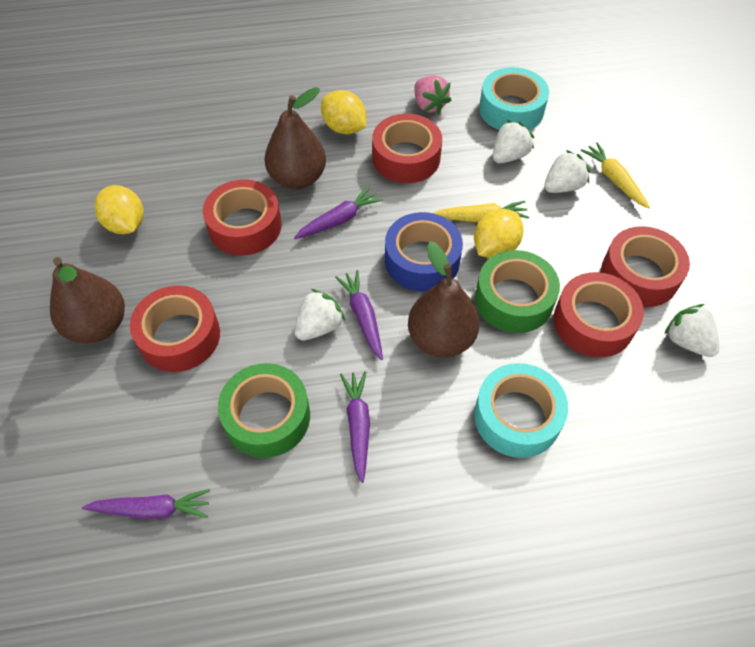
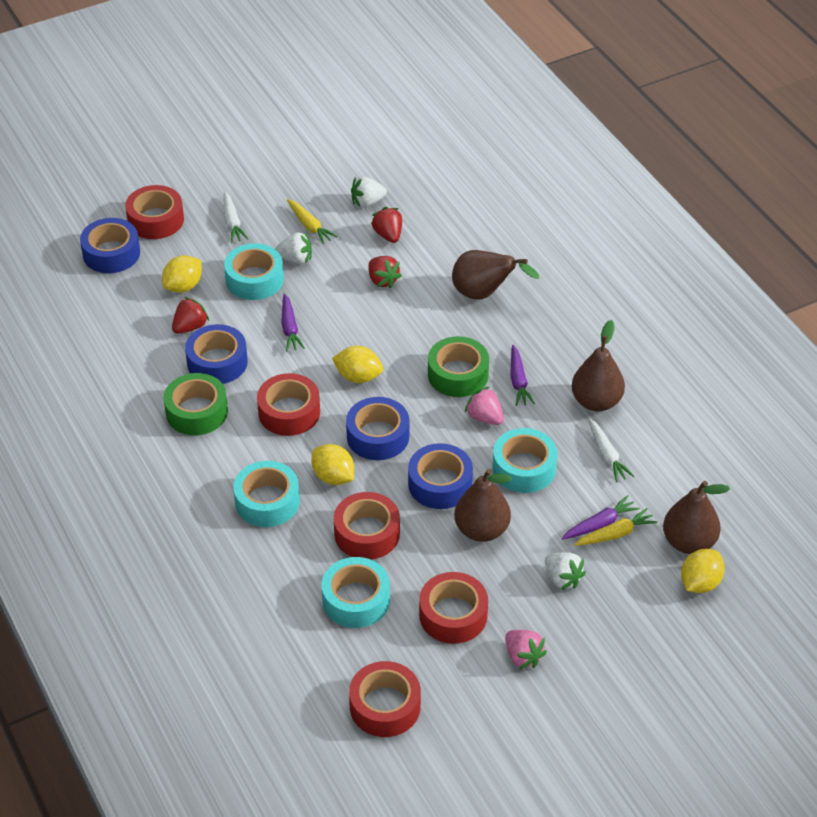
blue tape: [385,212,463,291] = 1 -> [80,218,140,273] [185,324,248,384] [346,397,409,460] [408,443,473,509] = 4
brown pear: [50,257,125,343] [265,87,326,189] [408,241,479,358] = 3 -> [452,250,539,300] [454,469,512,542] [572,320,625,411] [663,481,730,554] = 4
pink strawberry: [414,75,451,114] = 1 -> [465,387,504,425] [505,630,547,669] = 2
purple carrot: [82,489,210,519] [294,187,382,239] [335,270,383,360] [340,371,370,483] = 4 -> [281,293,305,351] [510,345,535,406] [562,495,640,540] = 3
red strawberry: none = 0 -> [172,297,209,334] [368,256,402,288] [371,207,402,243] = 3
turquoise tape: [474,363,568,458] [479,67,549,130] = 2 -> [224,243,284,300] [233,461,300,527] [322,557,390,628] [492,428,558,493] = 4
white carrot: none = 0 -> [224,191,248,243] [588,418,634,482] = 2
white strawberry: [295,289,345,341] [493,120,534,164] [544,150,590,193] [665,304,719,357] = 4 -> [275,232,312,264] [351,176,387,207] [545,552,586,590] = 3
yellow lemon: [94,185,144,234] [321,90,366,134] [474,209,523,258] = 3 -> [162,255,202,293] [311,444,354,485] [332,346,383,383] [681,549,725,593] = 4

